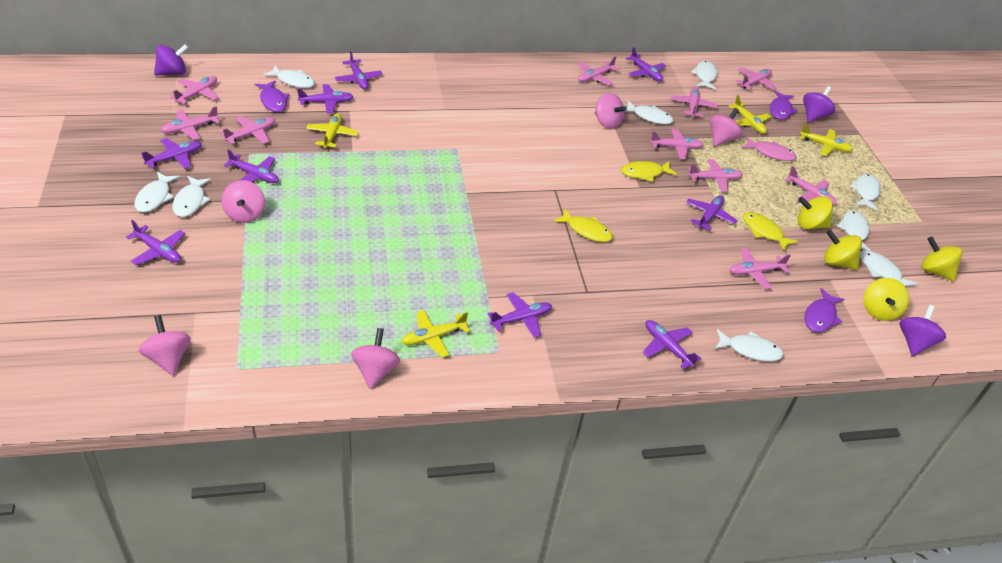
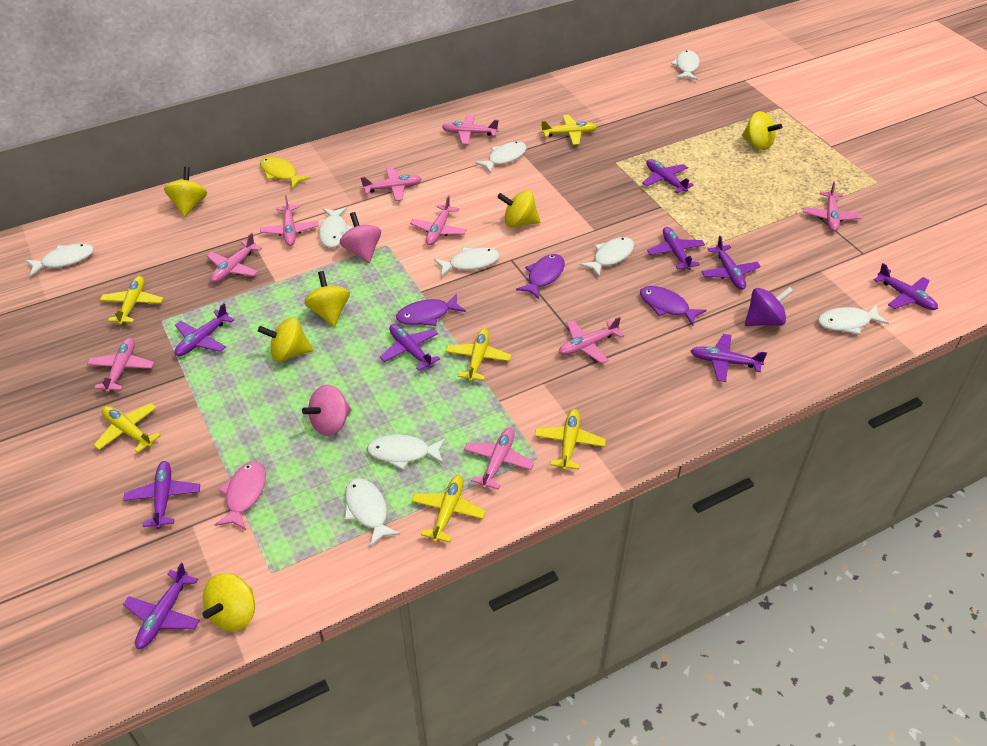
pink plane: [161,106,220,140] [169,76,219,104] [221,116,275,144] [578,56,619,85] [650,129,704,159] [671,87,717,117] [688,159,743,192] [729,248,791,289] [736,67,777,90] [785,166,837,205] = 10 -> [87,338,154,393] [207,233,262,283] [260,195,318,246] [360,167,422,201] [410,195,467,245] [442,114,499,145] [464,428,534,490] [559,317,624,364] [803,182,862,232] = 9
pink spinning top: [139,315,191,376] [221,180,265,223] [351,328,400,389] [595,93,627,129] [710,108,742,146] = 5 -> [302,385,352,436] [340,212,381,263] = 2
purple spinning top: [154,44,189,76] [803,86,835,122] [900,305,946,356] = 3 -> [745,287,793,326] = 1
yellow fish: [553,209,613,242] [621,161,677,182] [743,212,799,251] = 3 -> [260,156,310,189] = 1
yellow plane: [306,113,359,148] [402,310,470,358] [728,95,771,134] [800,124,853,156] = 4 -> [94,403,161,453] [100,276,163,325] [412,475,486,543] [446,328,511,382] [534,409,606,471] [541,115,597,145] = 6
yellow spinning top: [797,196,833,230] [824,230,862,270] [863,278,909,321] [921,237,963,282] = 4 -> [164,167,207,217] [202,573,255,631] [258,317,313,362] [304,271,350,327] [497,190,540,227] [742,111,782,150] = 6

